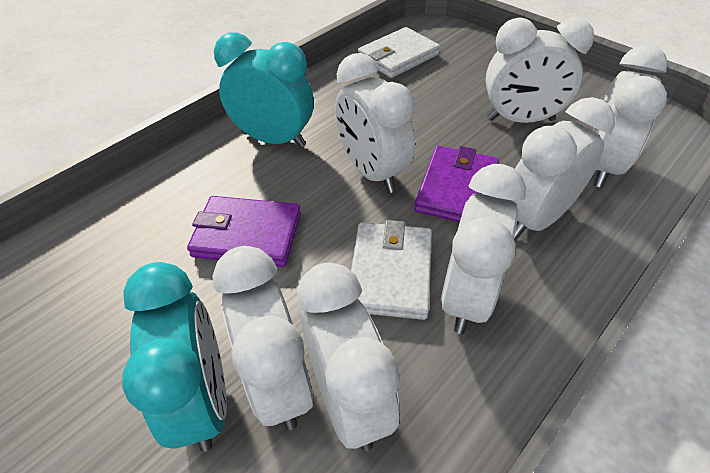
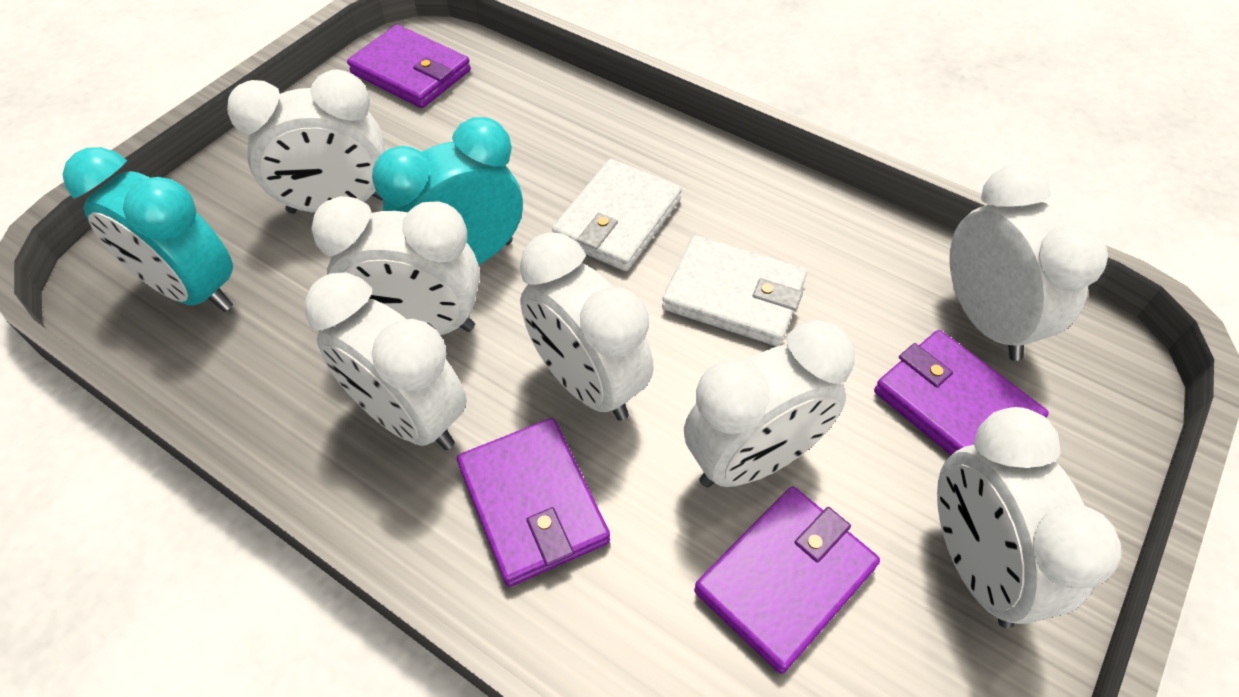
purple wallet: [187,196,301,267] [414,146,499,222] = 2 -> [347,24,471,108] [457,418,610,587] [694,486,880,674] [874,330,1049,455] = 4

